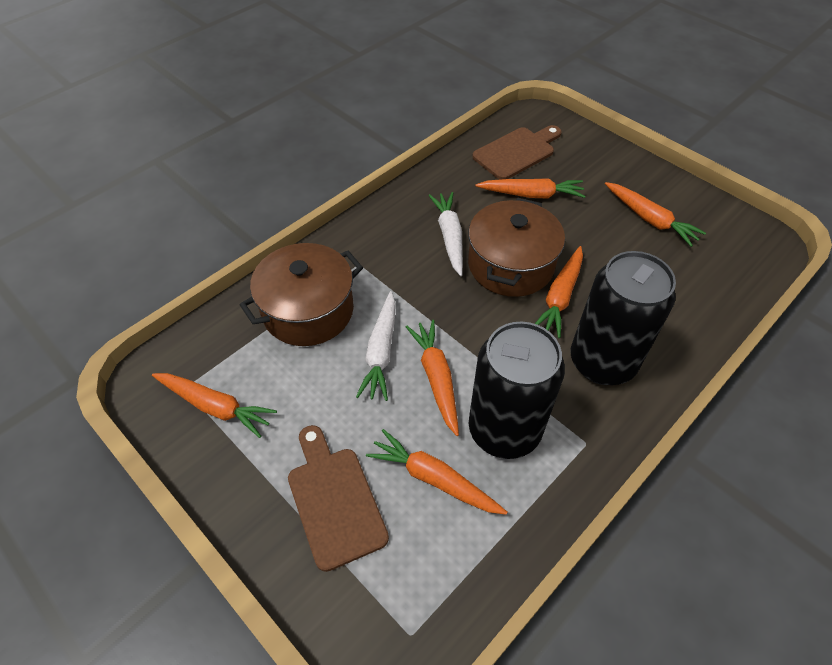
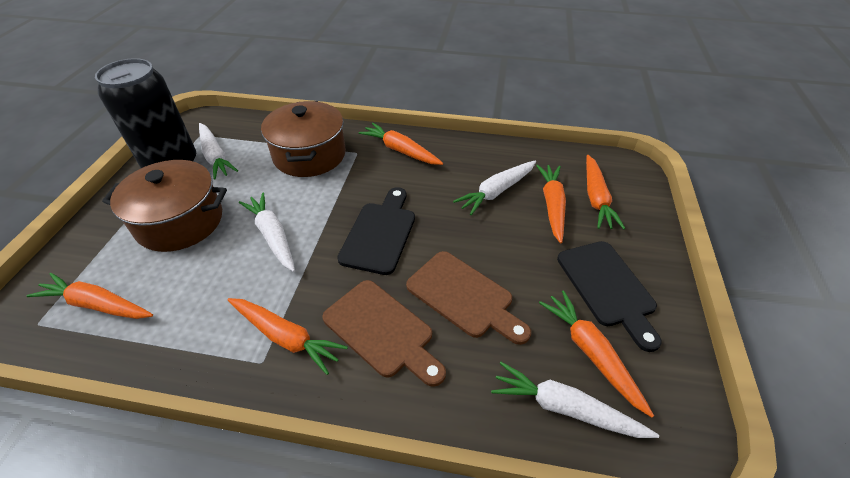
black can: [469,322,565,459] [571,251,676,385] = 2 -> [95,58,196,168] = 1
black cutting board: none = 0 -> [337,187,415,275] [557,241,662,352] = 2
white carrot: [356,291,396,401] [428,192,463,276] = 2 -> [199,123,238,180] [239,193,295,272] [453,160,536,215] [491,362,659,438] = 4

